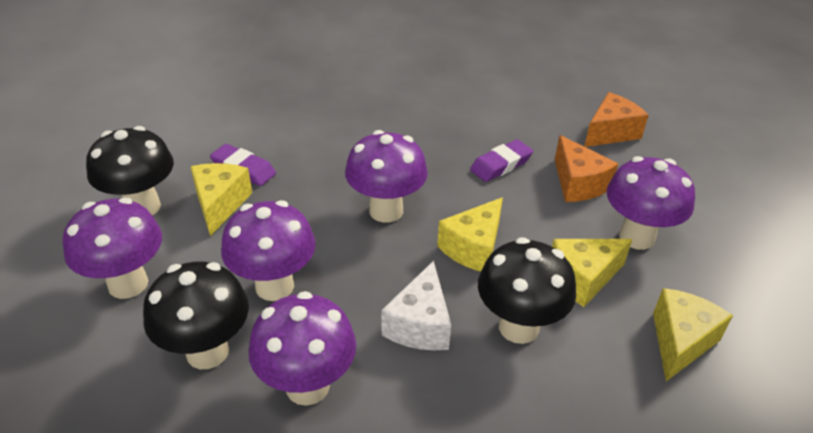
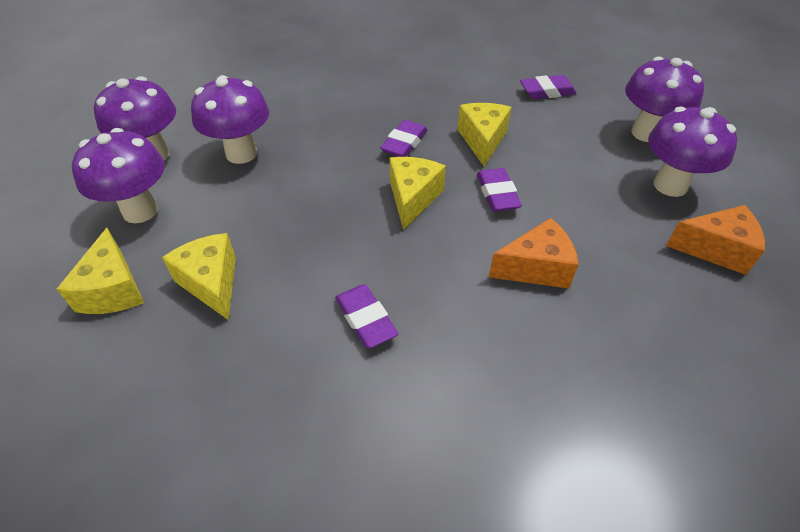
black mushroom: [86,126,174,215] [143,262,249,369] [478,237,576,344] = 3 -> none = 0
purple eraser: [210,144,276,186] [470,139,533,182] = 2 -> [335,284,398,348] [380,120,427,157] [477,168,522,212] [520,75,576,99] = 4
white cheese: [382,261,451,350] = 1 -> none = 0

